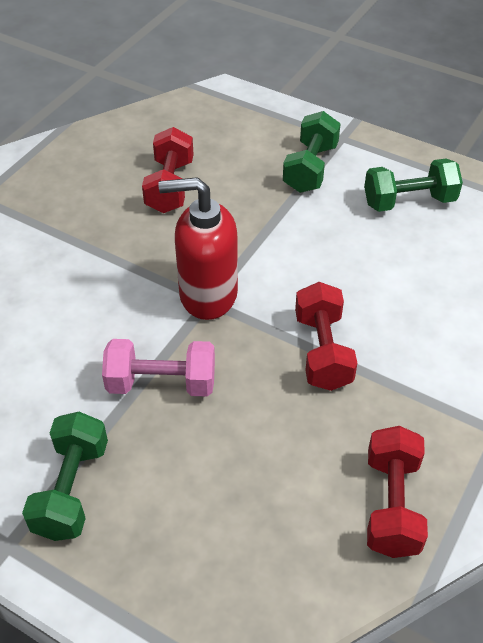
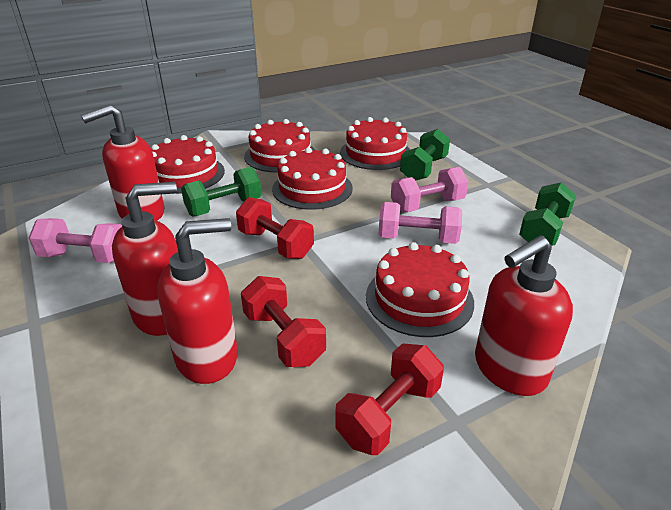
pink dumbbell: [102,339,215,397] = 1 -> [29,218,122,263] [379,202,462,244] [391,167,468,212] = 3
red cake: none = 0 -> [151,135,225,194] [244,119,315,173] [272,147,353,210] [340,117,410,170] [366,242,474,337] = 5
red soap dispenser: [158,177,238,320] = 1 -> [81,104,165,221] [112,182,178,336] [157,218,238,384] [475,235,573,396] = 4

